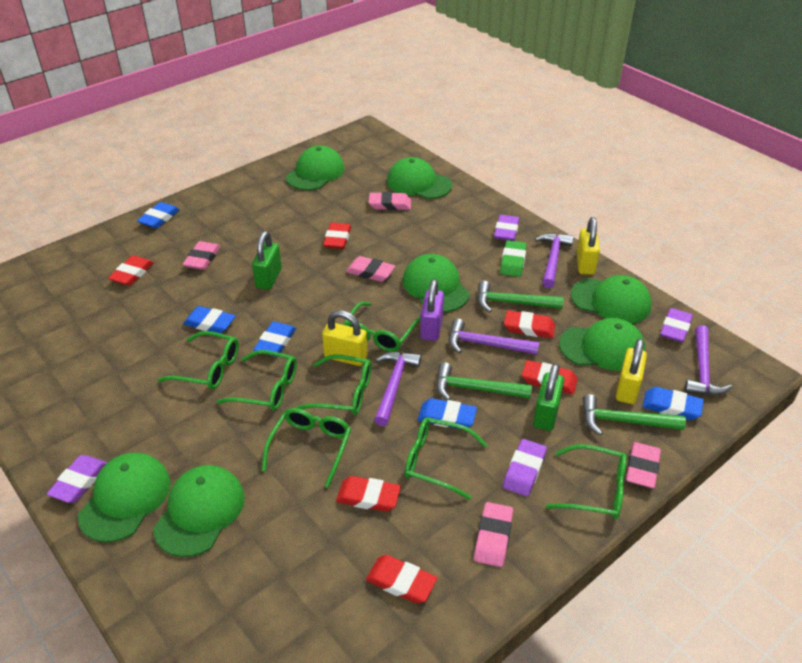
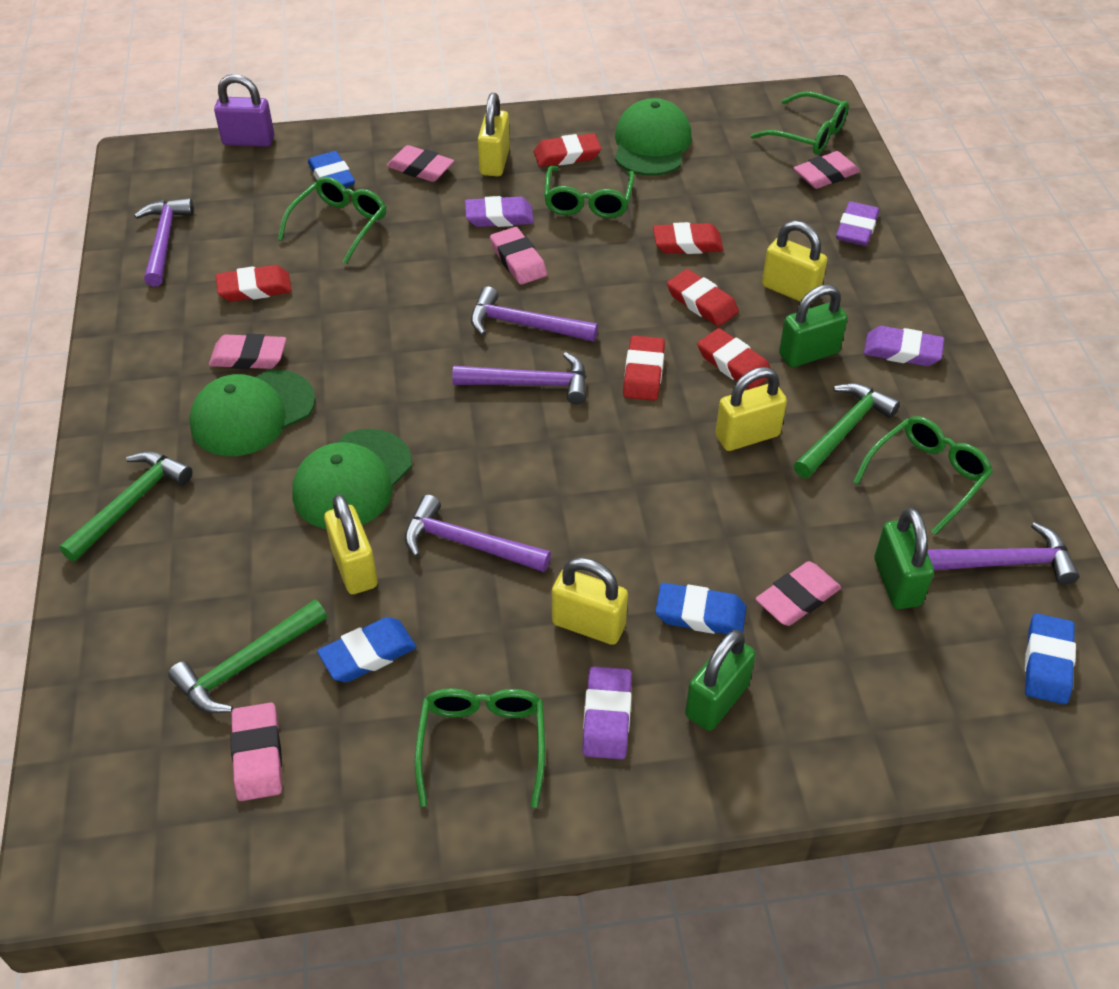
blue eraser: [137,202,180,229] [183,306,236,334] [253,322,296,357] [417,398,477,429] [642,387,704,420] = 5 -> [308,151,355,188] [317,617,416,682] [655,583,746,634] [1025,613,1076,704] = 4
green cap: [78,453,171,543] [153,465,245,557] [286,145,345,190] [387,157,452,199] [403,254,470,312] [559,318,646,371] [570,275,652,323] = 7 -> [189,370,315,456] [292,429,412,529] [615,98,692,176] = 3
green eraser: [500,240,527,277] = 1 -> none = 0
green glasses: [158,331,239,390] [217,350,297,411] [262,408,351,488] [296,355,372,415] [343,302,421,352] [405,418,487,499] [546,444,627,519] = 7 -> [278,177,386,264] [414,688,545,808] [544,166,635,218] [751,91,849,155] [853,416,993,535] = 5
green padlock: [252,231,282,290] [533,363,564,431] = 2 -> [685,629,756,731] [779,285,848,367] [874,508,934,609] = 3
pink eraser: [183,241,221,270] [346,256,395,282] [369,192,411,210] [474,502,513,567] [626,442,661,488] = 5 -> [209,334,286,369] [230,703,282,801] [387,145,454,182] [490,227,547,285] [756,561,841,626] [794,151,860,189] = 6
purple hammer: [374,352,421,426] [449,318,539,355] [535,233,574,288] [684,325,732,396] = 4 -> [134,198,194,287] [405,495,551,572] [452,352,586,404] [471,286,598,342] [927,522,1079,585] = 5
yellow padlock: [322,310,368,366] [577,217,600,275] [616,338,647,404] = 3 -> [324,494,378,594] [478,93,510,176] [552,557,628,645] [715,367,787,451] [762,221,827,303] = 5

